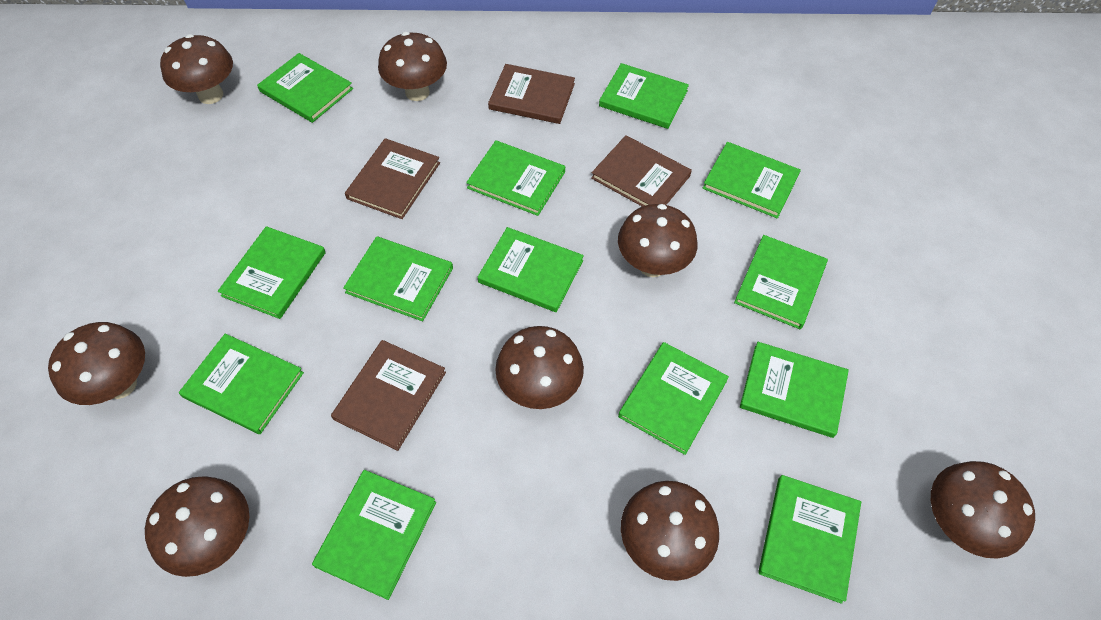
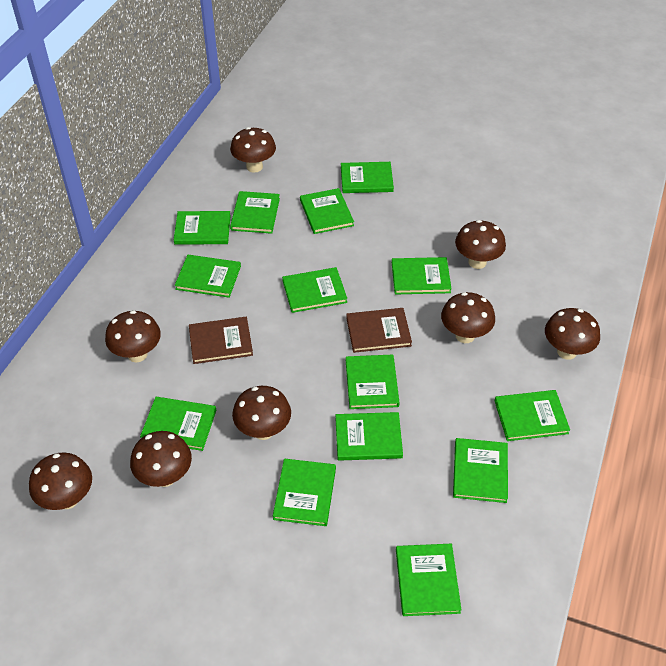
brown book: [331,340,446,451] [345,138,440,219] [488,64,575,124] [591,135,692,207] = 4 -> [189,317,253,364] [346,308,412,353] = 2
green book: [179,334,304,434] [218,226,326,319] [257,53,353,123] [312,470,436,600] [343,236,453,321] [466,140,565,216] [478,227,584,312] [599,63,689,129] [618,342,729,455] [703,142,801,219] [734,235,828,329] [740,342,849,438] [758,475,861,604] = 13 -> [140,397,216,451] [174,211,231,245] [175,255,241,298] [230,191,280,234] [273,459,336,526] [282,267,347,313] [300,188,354,234] [335,412,403,461] [341,162,394,193] [346,354,400,409] [392,257,452,294] [396,544,461,616] [453,438,508,503] [495,390,570,441] = 14

